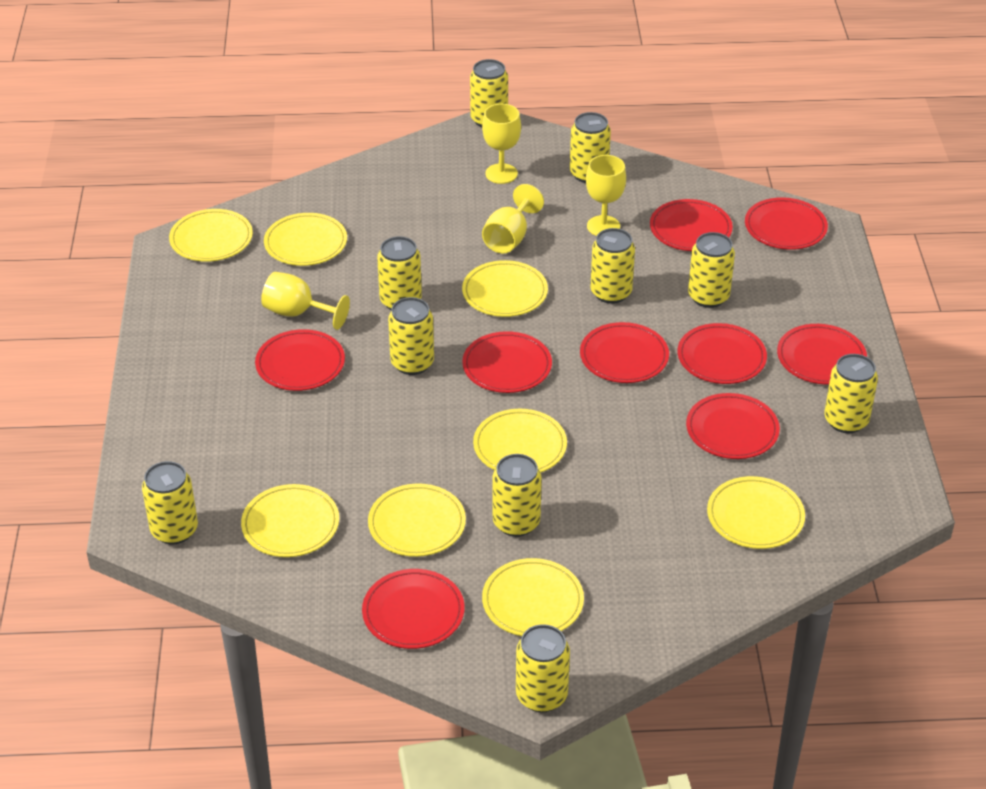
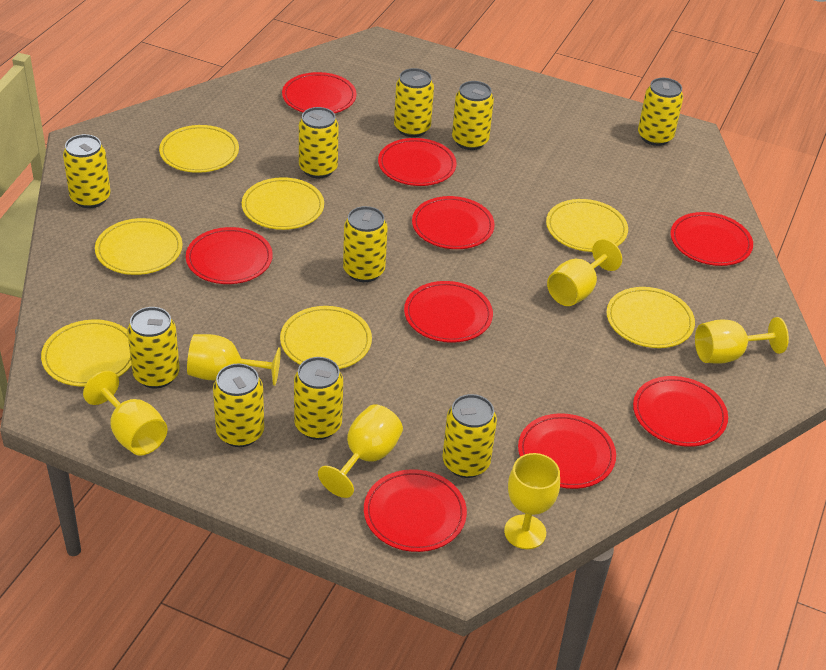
yellow goblet: [261,272,350,330] [482,104,521,184] [482,184,544,254] [586,155,626,236] = 4 -> [83,371,168,456] [187,334,281,386] [318,404,403,498] [504,453,560,549] [547,239,622,306] [695,317,789,364] = 6
yellow plate: [169,209,253,262] [241,484,339,557] [264,213,347,266] [368,483,466,557] [462,260,548,317] [473,409,567,473] [482,558,584,636] [707,476,805,549] = 8 -> [41,319,132,387] [95,218,182,275] [159,125,239,173] [242,177,324,230] [280,306,372,369] [546,199,628,252] [606,287,695,348] = 7

